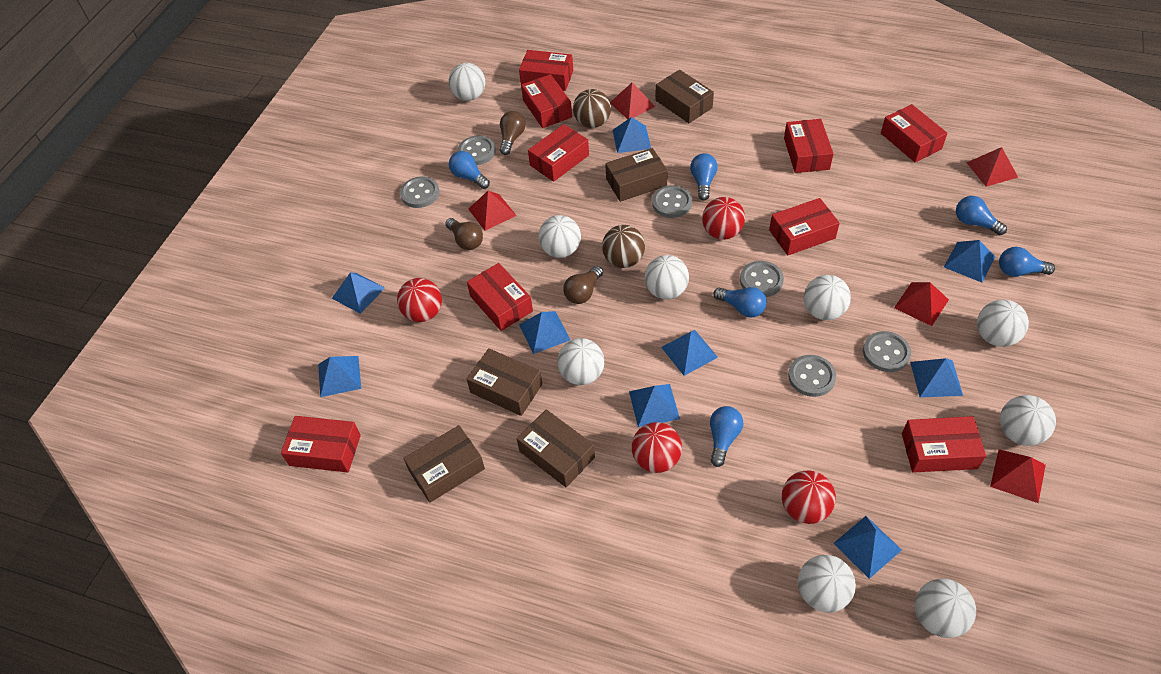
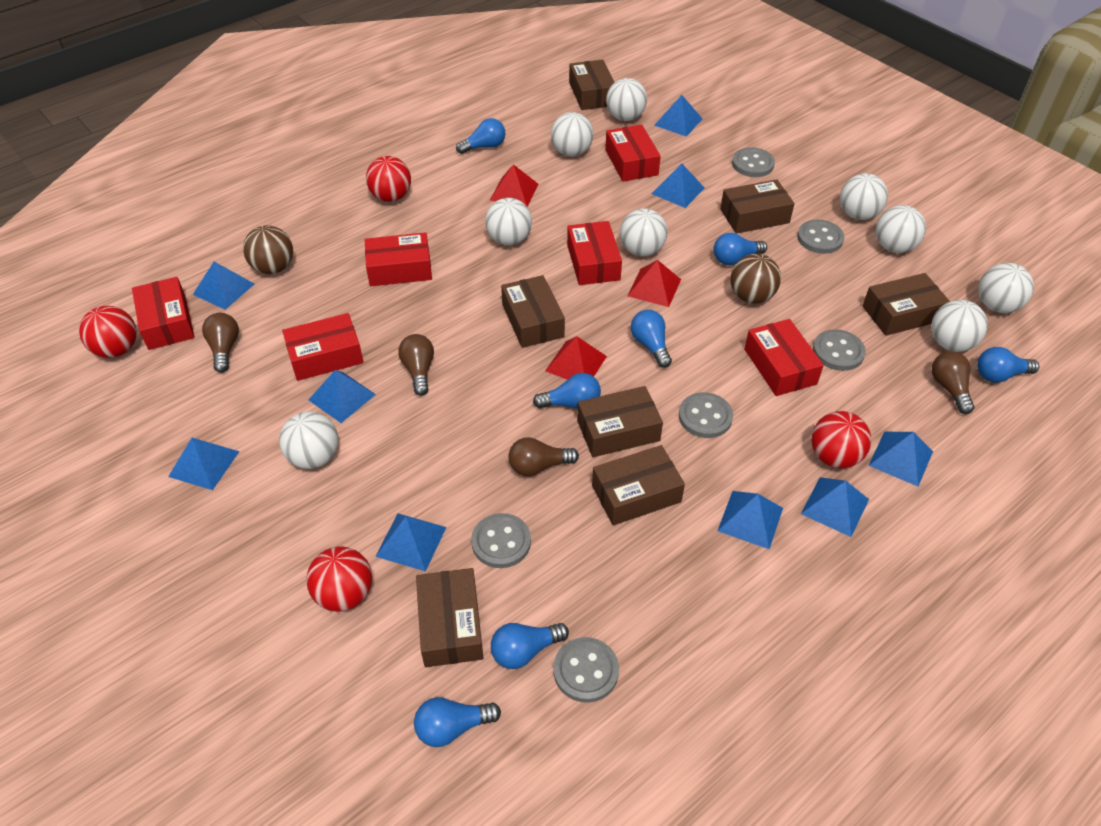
blue light bulb: [449,151,490,189] [690,153,718,201] [710,406,744,467] [713,287,767,317] [956,196,1007,235] [999,247,1055,277] = 6 -> [414,697,501,747] [456,118,505,154] [491,623,569,669] [533,373,601,409] [631,310,672,368] [714,233,767,265] [977,347,1039,383] = 7
brown box: [403,425,485,503] [467,348,542,416] [517,409,595,487] [605,148,668,202] [655,70,714,123] = 5 -> [416,568,483,667] [501,275,565,348] [569,59,615,110] [577,386,663,457] [592,445,685,525] [720,179,795,234] [863,273,950,336] = 7
brown light bulb: [445,218,483,250] [500,111,526,155] [563,266,603,304] = 3 -> [202,313,239,373] [398,334,434,396] [508,437,579,476] [932,351,974,414] = 4
red box: [281,416,361,473] [467,263,533,331] [519,50,573,91] [521,74,572,128] [528,124,589,182] [769,198,840,256] [784,119,834,173] [881,104,948,162] [902,416,986,472] = 9 -> [132,277,195,350] [282,313,364,381] [365,232,432,286] [567,221,622,285] [605,124,661,182] [744,319,824,396] = 6
red pyramid: [468,191,517,231] [610,82,655,119] [894,282,949,326] [966,147,1018,187] [990,449,1046,503] = 5 -> [490,164,539,207] [545,336,607,380] [627,260,681,307] = 3

